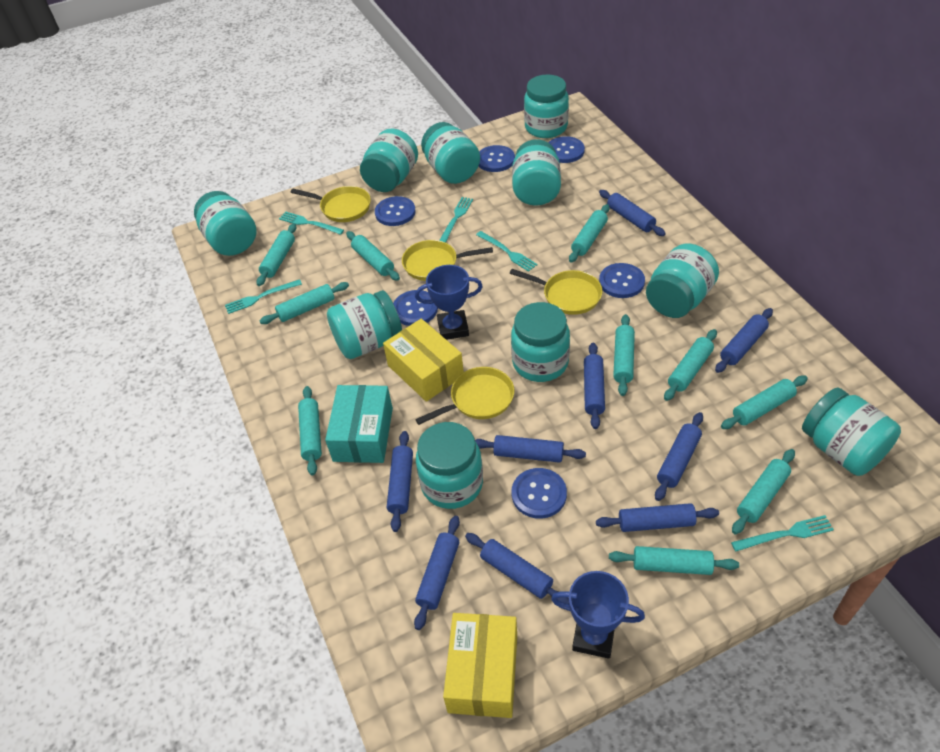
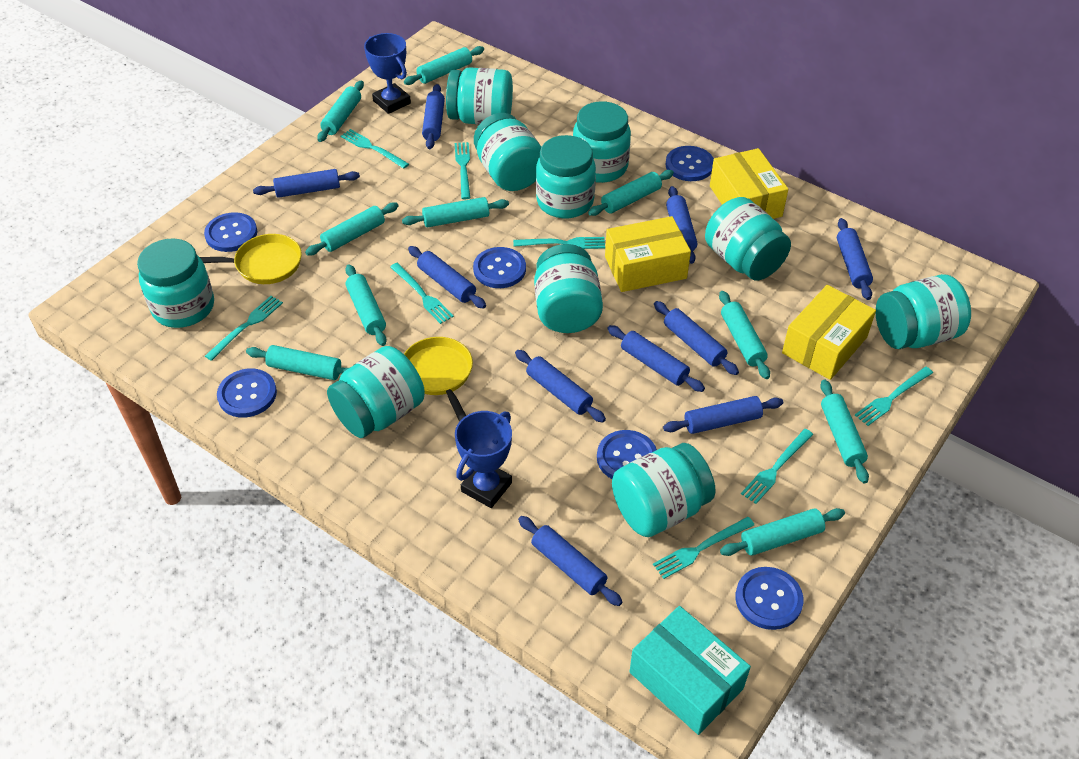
blue rolling pin: [387,431,413,532] [414,516,460,630] [465,533,569,605] [475,435,586,463] [584,343,605,429] [596,503,719,532] [599,190,666,236] [655,412,703,501] [715,308,773,373] = 9 -> [253,169,360,198] [408,246,486,309] [422,84,445,149] [515,350,606,423] [518,516,622,606] [607,325,705,392] [654,301,739,375] [663,396,783,434] [666,186,697,264] [837,218,873,300] = 10
turquoise fork: [225,279,302,314] [279,212,344,235] [439,197,473,243] [476,231,537,272] [731,515,834,552] = 5 -> [205,296,283,361] [341,129,409,169] [390,263,454,324] [455,142,470,199] [513,237,605,249] [653,517,754,579] [741,429,813,504] [855,367,933,426] = 8
yellow box: [383,319,464,402] [443,613,517,718] = 2 -> [605,216,691,292] [710,148,788,219] [782,285,876,380] = 3
yellow pan: [290,186,371,222] [402,240,493,281] [415,367,514,425] [510,269,602,315] = 4 -> [200,234,302,284] [404,337,473,422] = 2

